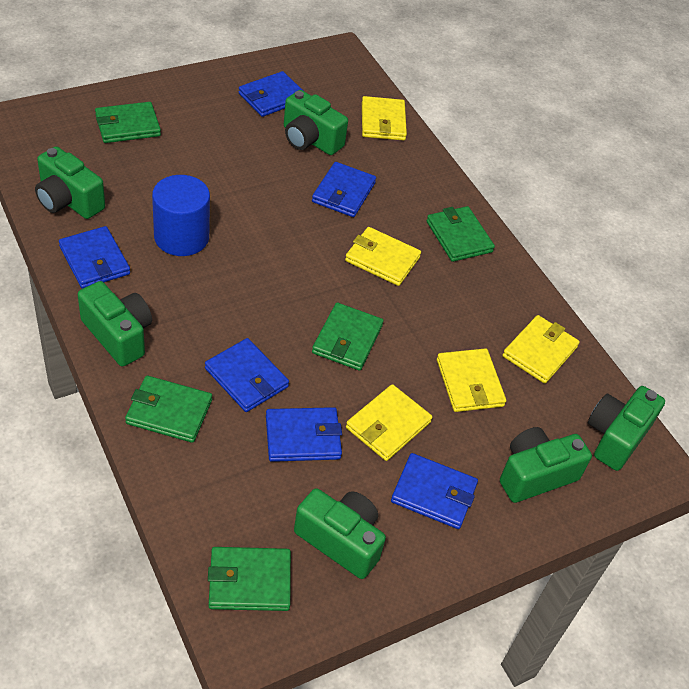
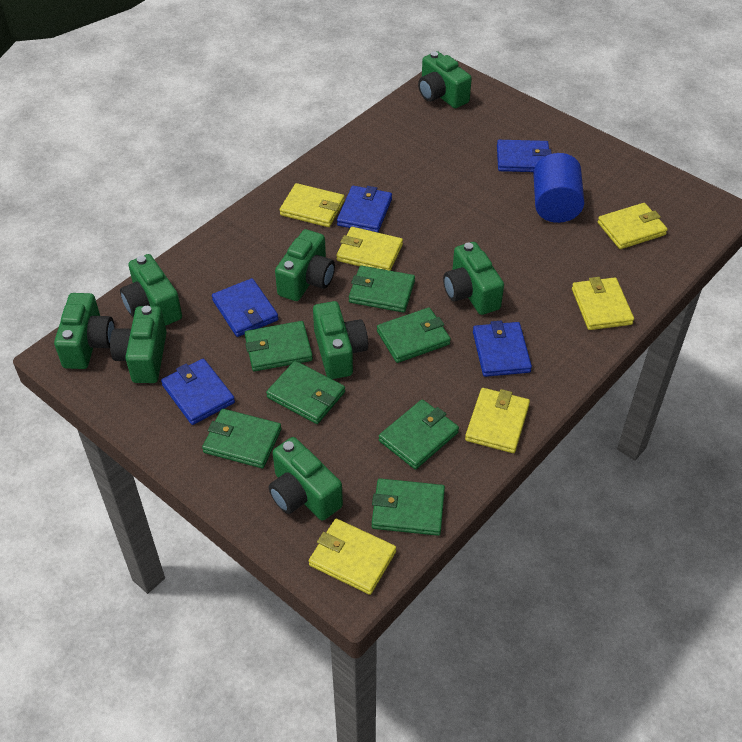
blue wallet: [59,226,130,289] [205,338,289,412] [239,71,302,117] [266,407,342,462] [312,162,376,217] [391,453,478,529] = 6 -> [161,358,235,425] [212,278,278,337] [337,186,392,232] [473,321,532,377] [497,140,552,172] = 5
green camera: [35,146,105,219] [78,281,152,367] [284,90,348,155] [294,488,386,579] [500,427,592,503] [588,386,665,471] = 6 -> [54,293,115,369] [110,306,167,383] [120,254,182,326] [269,437,343,521] [275,229,335,301] [313,301,368,379] [418,51,472,108] [443,242,504,315] = 8
green wallet: [95,102,161,143] [125,376,212,443] [208,547,291,611] [312,303,384,371] [426,206,495,262] = 5 -> [202,409,281,468] [245,321,313,371] [266,361,345,424] [349,266,415,313] [372,478,445,536] [377,308,451,363] [379,399,459,470] = 7
yellow wallet: [345,227,421,286] [346,384,432,461] [362,96,407,140] [437,348,506,412] [503,315,580,384] = 5 -> [280,183,345,227] [309,519,396,595] [336,227,403,271] [465,388,530,453] [572,277,634,330] [598,203,668,249] = 6

